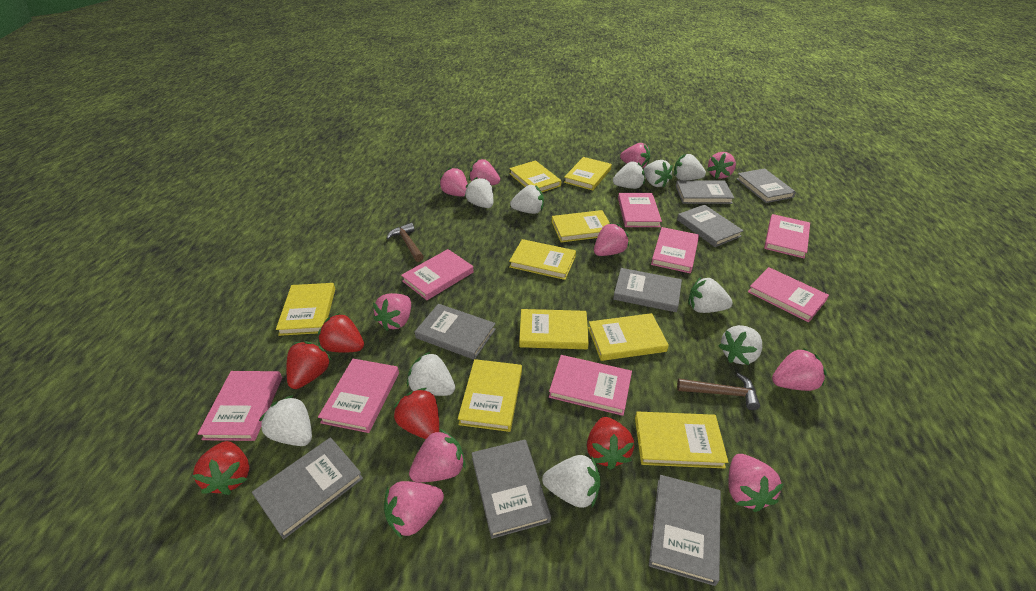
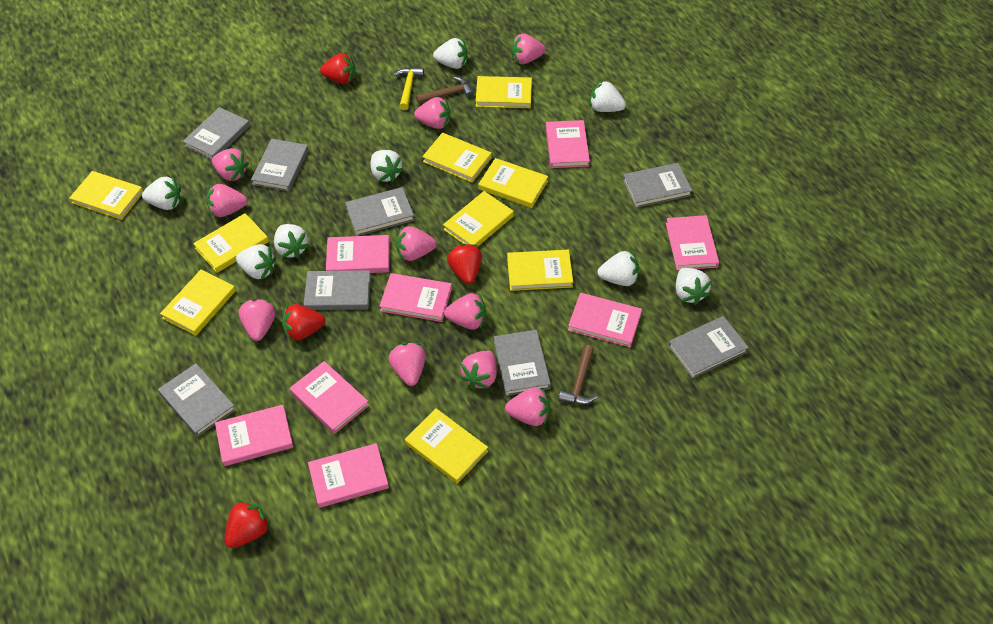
red strawberry: [192,441,249,495] [286,341,332,389] [318,313,364,353] [393,388,439,439] [587,417,634,470] = 5 -> [224,500,271,548] [282,304,325,341] [320,53,355,84] [447,244,482,284] = 4
white strawberry: [259,395,312,446] [407,351,455,396] [465,177,493,208] [510,185,544,214] [542,455,601,508] [613,162,645,189] [643,160,672,188] [674,154,706,180] [688,277,733,313] [718,325,762,365] = 10 -> [142,176,181,210] [236,244,276,279] [274,224,309,258] [370,150,403,182] [433,38,468,69] [590,80,626,112] [597,251,639,286] [676,267,711,305] = 8
yellow hammer: none = 0 -> [394,67,424,110] = 1

